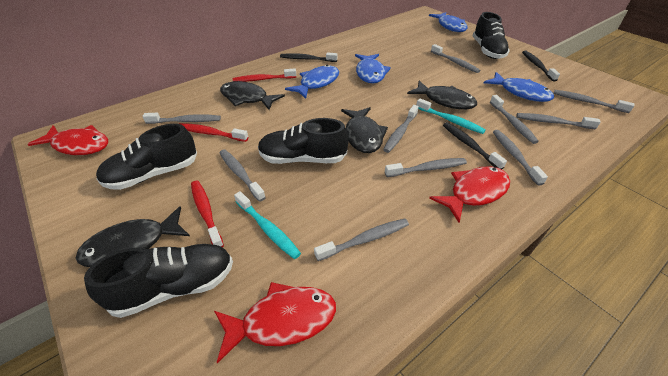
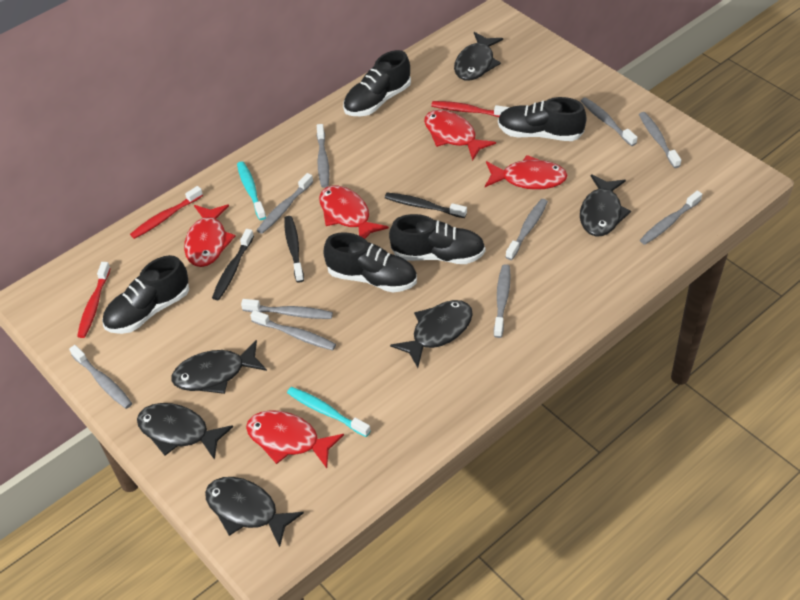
black fish: [76,206,190,267] [220,81,285,110] [341,107,388,153] [407,81,477,109] = 4 -> [137,403,233,460] [171,340,267,394] [205,477,304,547] [390,300,473,368] [454,32,503,81] [580,174,631,236] = 6
black shoe: [84,244,233,318] [96,124,197,190] [258,118,349,164] [472,12,510,59] = 4 -> [102,255,189,334] [323,232,417,292] [343,50,411,116] [389,214,485,264] [498,97,587,141] = 5
blue fish: [285,65,339,99] [355,54,391,83] [429,12,468,32] [483,72,554,102] = 4 -> none = 0
red fish: [27,125,108,155] [214,282,336,364] [429,166,510,223] = 3 -> [184,205,235,267] [246,410,344,468] [319,186,389,239] [424,110,496,161] [485,155,568,190] = 5

